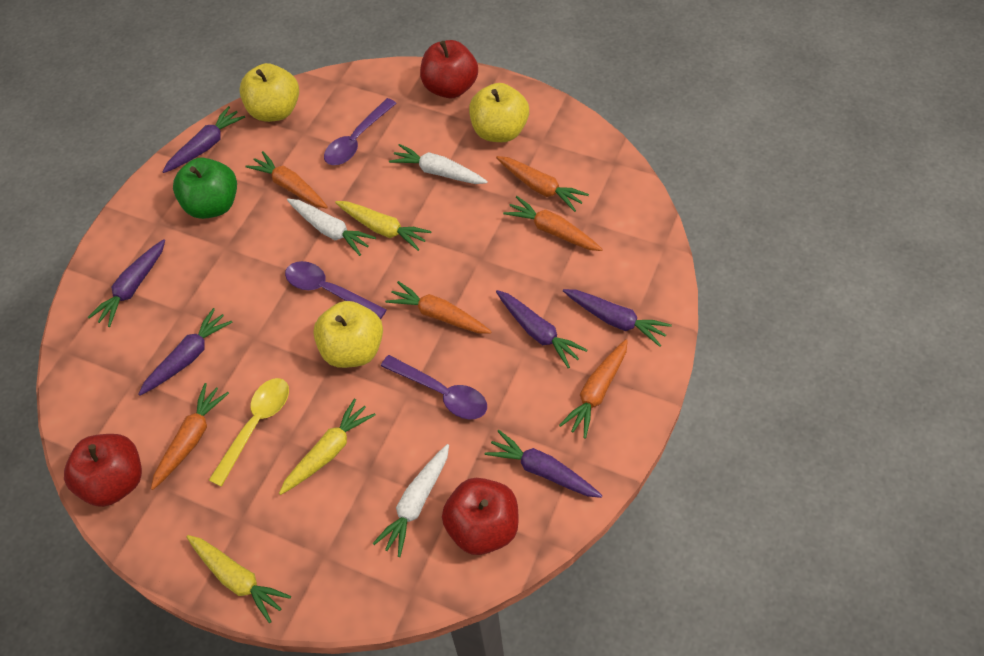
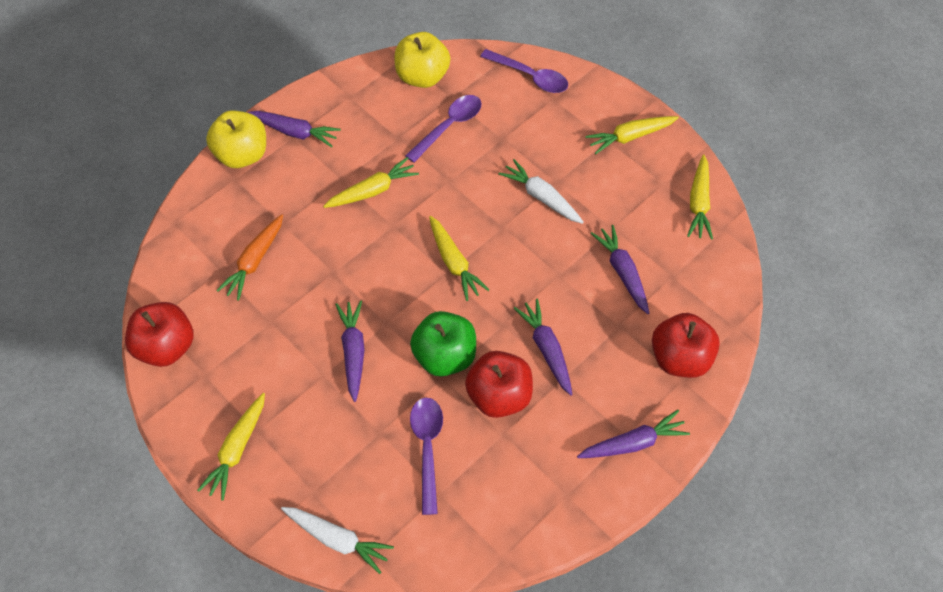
orange carrot: [151,383,229,490] [245,151,328,209] [385,281,492,334] [496,156,589,212] [503,196,603,251] [559,339,628,439] = 6 -> [216,214,283,301] = 1
purple carrot: [88,239,165,327] [138,308,232,395] [162,106,245,173] [485,430,603,498] [496,290,588,368] [563,289,672,347] = 6 -> [248,111,341,147] [335,300,365,402] [514,298,573,396] [577,410,690,458] [591,225,649,314] = 5
white carrot: [287,199,376,256] [373,444,449,557] [389,144,488,184] = 3 -> [281,507,394,574] [498,159,584,224] = 2
yellow apple: [239,63,299,122] [313,301,383,368] [469,83,529,142] = 3 -> [206,110,266,168] [394,32,450,88] = 2
yellow carrot: [186,535,291,623] [279,398,376,495] [335,201,432,251] = 3 -> [197,393,265,501] [323,157,419,208] [429,216,489,301] [585,116,679,155] [687,154,713,240] = 5
yellow spoon: [209,378,289,487] = 1 -> none = 0

